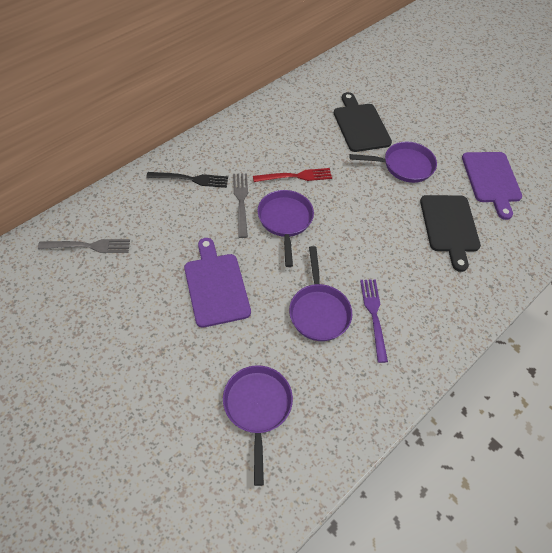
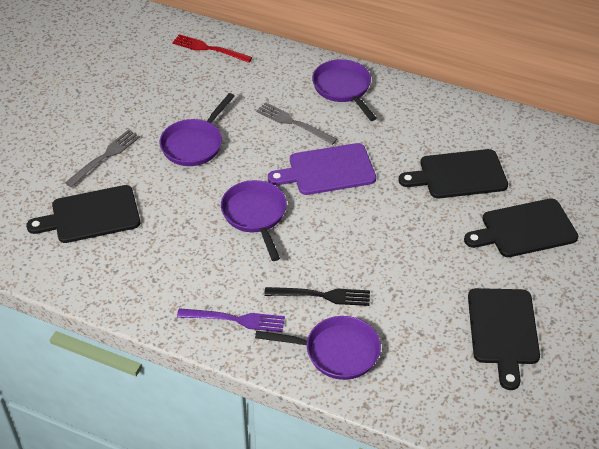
black cutting board: [334,92,392,152] [420,195,481,272] = 2 -> [26,185,140,243] [399,149,508,198] [464,198,578,257] [468,288,540,390] = 4
purple cutting board: [184,238,251,328] [462,152,522,220] = 2 -> [268,143,376,195] = 1

